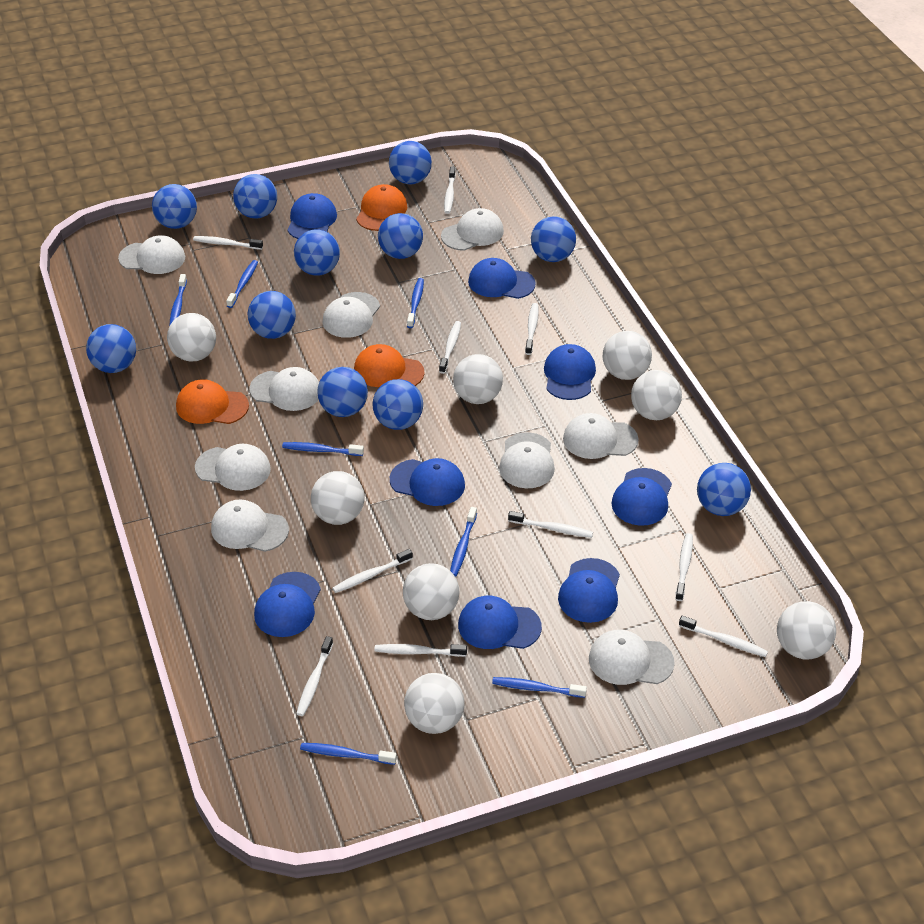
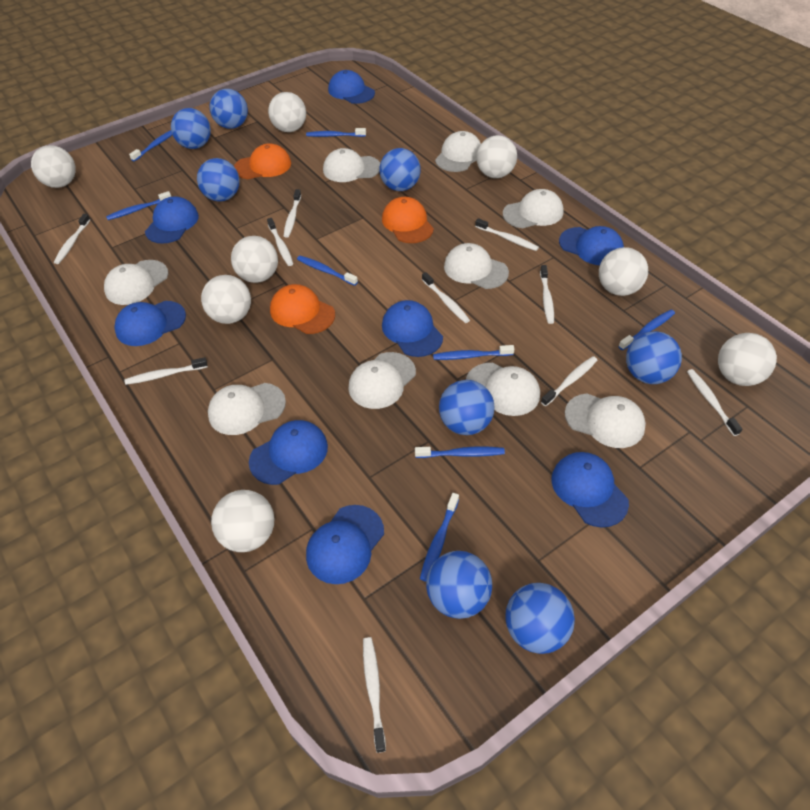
blue ball: [86,324,136,373] [152,184,197,229] [233,174,277,219] [248,291,296,339] [294,230,340,275] [317,367,368,417] [373,379,423,430] [378,213,423,259] [389,141,432,184] [531,216,576,262] [697,463,751,516] = 11 -> [171,108,211,149] [197,158,239,202] [210,89,248,129] [380,148,421,191] [426,551,492,619] [439,380,495,435] [505,583,575,654] [626,331,682,384] = 8
blue toothbrush: [169,274,187,327] [226,260,258,308] [282,442,364,456] [300,743,397,765] [407,278,424,328] [450,507,477,577] [492,677,587,698] = 7 -> [106,191,171,220] [129,130,172,161] [297,256,358,286] [306,128,366,137] [415,446,505,458] [420,493,459,581] [433,345,514,360] [618,310,675,350] = 8

